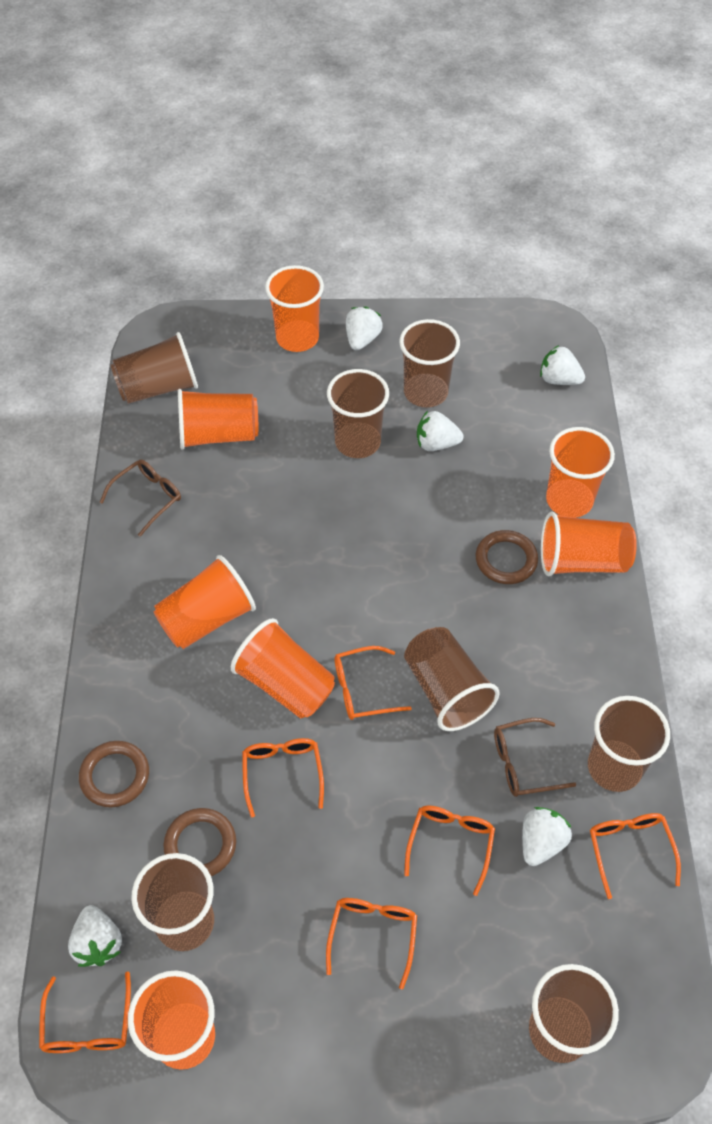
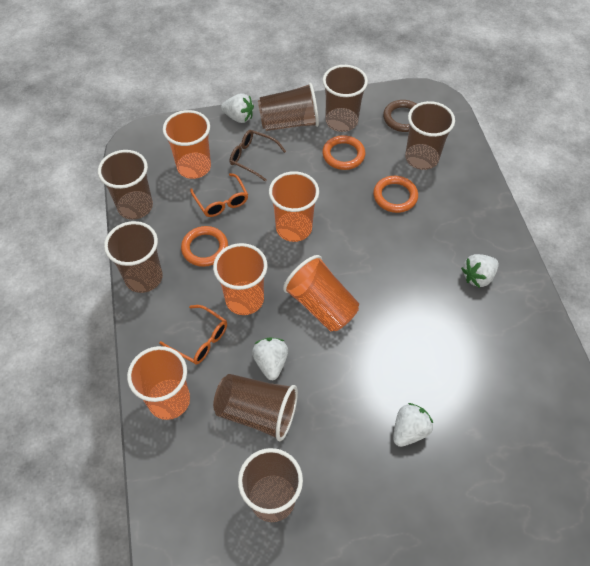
brown glasses: [100,460,181,537] [494,718,576,797] = 2 -> [230,130,286,182] = 1
brown ring: [79,741,149,808] [163,808,236,876] [476,530,538,584] = 3 -> [383,100,417,132] = 1
orange cup: [128,971,215,1070] [154,555,256,649] [178,389,258,450] [231,618,335,718] [265,265,324,352] [541,511,637,576] [546,427,615,518] = 7 -> [127,346,190,420] [163,110,211,179] [213,243,267,315] [269,171,319,242] [283,255,359,331] = 5
orange glasses: [39,971,131,1053] [242,738,324,817] [326,898,417,989] [334,646,412,720] [404,806,495,896] [590,813,681,899] = 6 -> [159,305,227,365] [190,173,248,217] = 2
orange ring: none = 0 -> [181,226,228,267] [322,135,365,170] [373,176,418,213] = 3
white strawberry: [68,905,122,967] [346,306,383,350] [417,411,464,451] [522,807,572,866] [540,345,585,385] = 5 -> [221,93,254,123] [252,338,288,380] [393,403,433,447] [461,254,499,288] = 4

